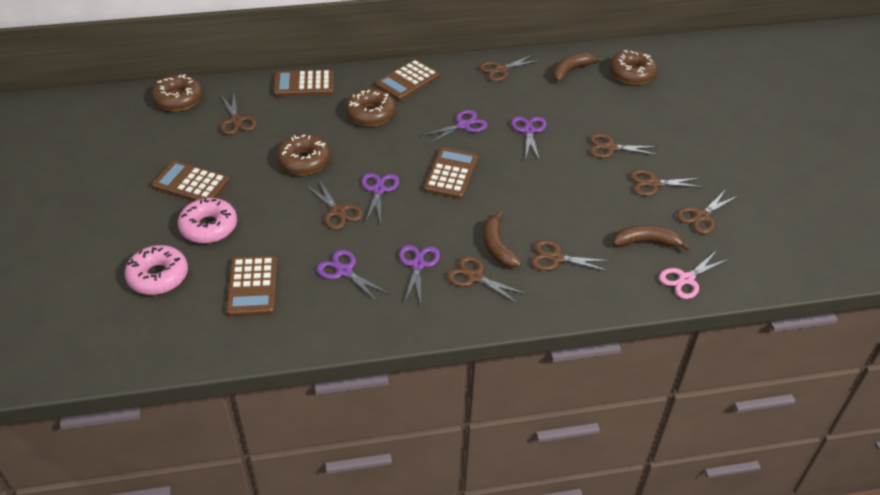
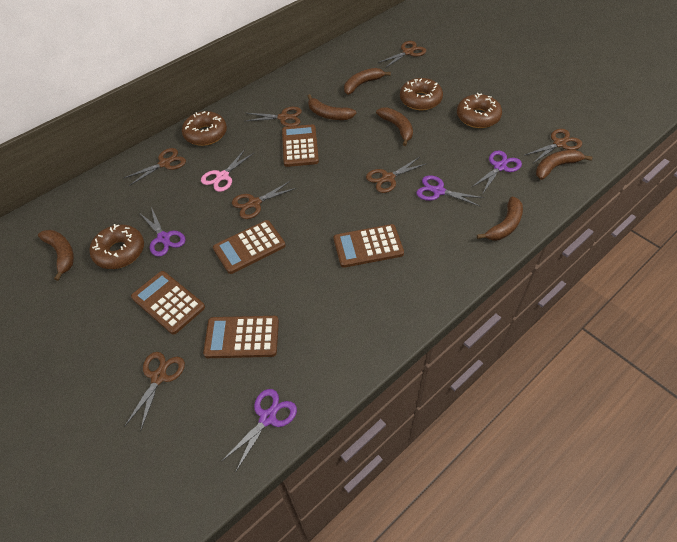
brown banana: [483,211,521,268] [553,53,603,82] [613,225,691,251] = 3 -> [38,230,74,281] [307,94,356,120] [344,68,391,95] [376,107,413,146] [477,196,523,240] [536,150,592,180] = 6
brown scissors: [220,94,257,135] [306,180,363,230] [447,256,526,304] [479,54,541,82] [531,240,611,272] [589,134,659,158] [630,170,703,196] [677,189,738,234] = 8 -> [124,148,186,186] [124,352,185,432] [232,181,297,219] [246,107,302,127] [366,157,426,193] [378,41,426,68] [525,129,582,162] = 7
pink donut: [125,245,188,295] [178,197,237,243] = 2 -> none = 0
purple scissors: [317,250,390,302] [361,173,399,225] [399,245,440,305] [421,110,488,144] [511,116,546,161] = 5 -> [140,207,185,257] [222,389,297,471] [416,175,484,207] [471,150,522,193] = 4

